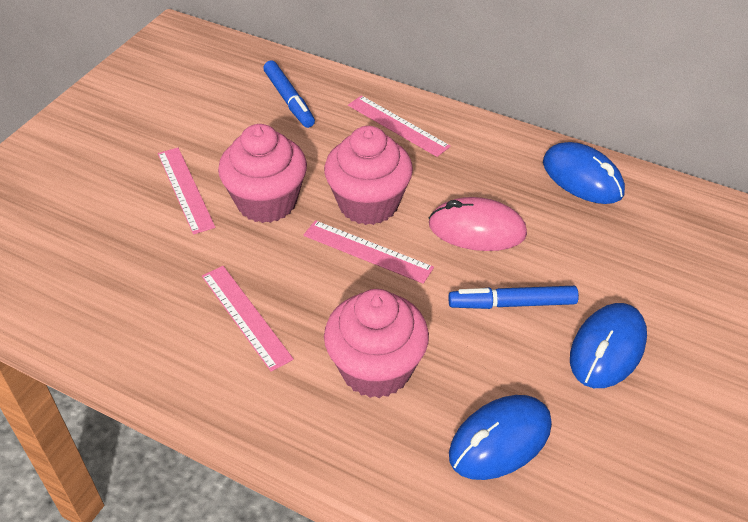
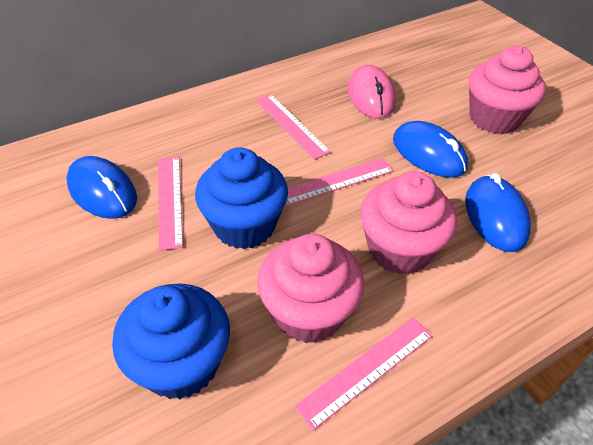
blue cupcake: none = 0 -> [112,283,230,399] [195,147,288,249] = 2
blue marker: [263,60,315,128] [448,286,579,309] = 2 -> none = 0

